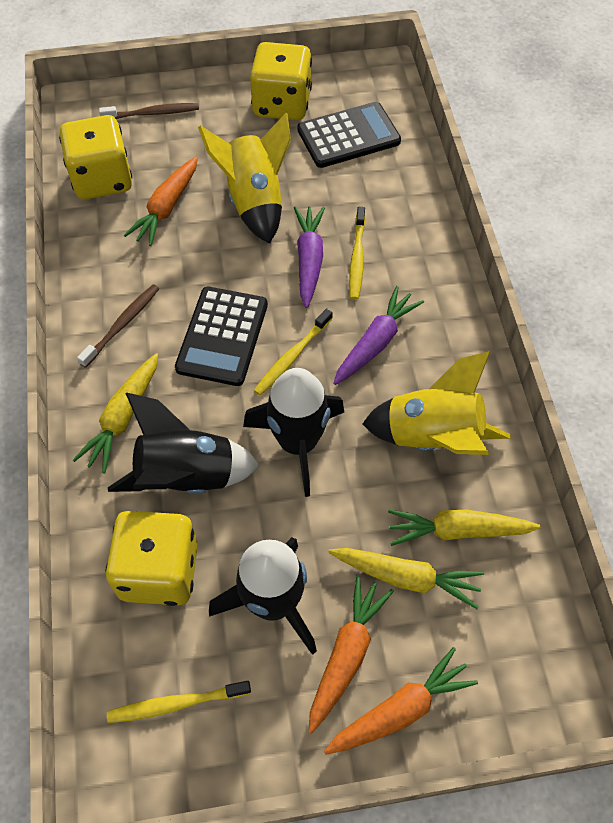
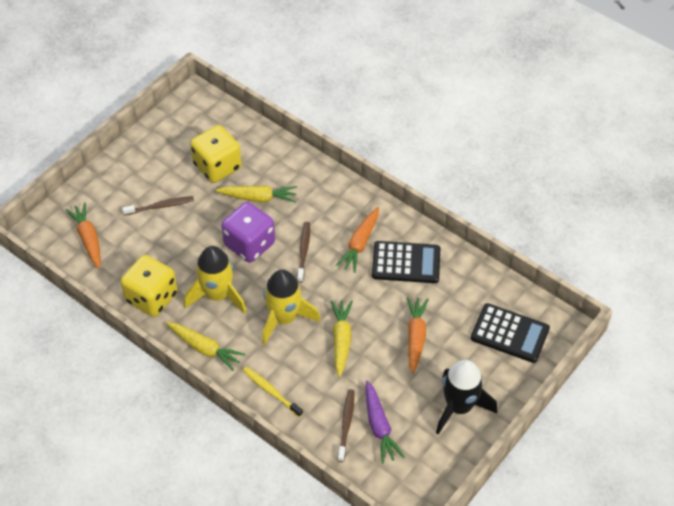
black rocket: [108,392,260,494] [209,537,317,655] [243,368,344,497] = 3 -> [436,360,497,434] = 1
brown toothbrush: [77,284,159,368] [99,103,199,119] = 2 -> [122,196,194,216] [297,222,310,283] [338,389,354,462] = 3
purple carrot: [294,206,325,308] [333,286,424,385] = 2 -> [366,380,404,464] = 1
purple dice: none = 0 -> [221,202,275,263] = 1
yellow dice: [59,115,132,199] [105,511,198,606] [250,42,312,120] = 3 -> [121,255,178,317] [190,125,242,183] = 2
yellow toothbrush: [107,681,251,723] [253,308,333,396] [349,207,365,300] = 3 -> [242,367,303,417] = 1

